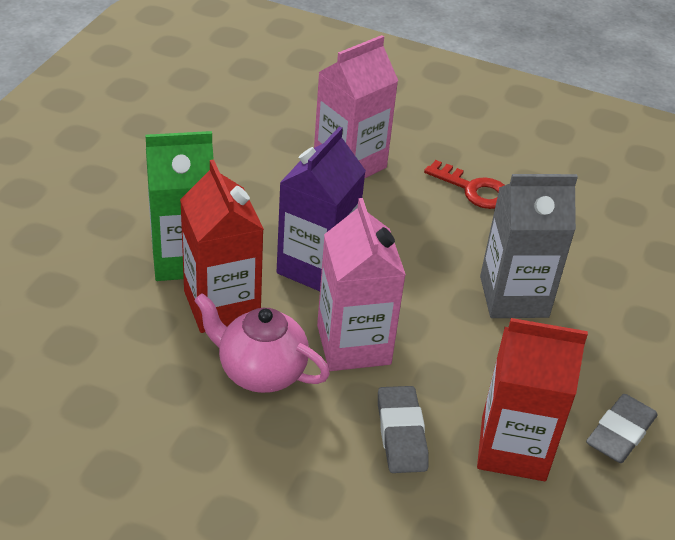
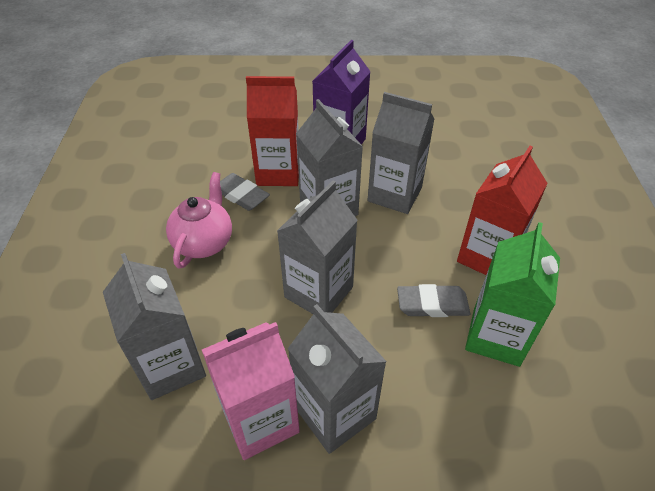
grey carton: [480,174,578,318] = 1 -> [103,253,206,400] [277,181,357,314] [288,304,387,454] [296,99,363,216] [367,92,434,214] = 5
pink carton: [314,35,398,178] [317,198,406,371] = 2 -> [202,322,300,460] = 1
red key: [424,160,505,209] = 1 -> none = 0

